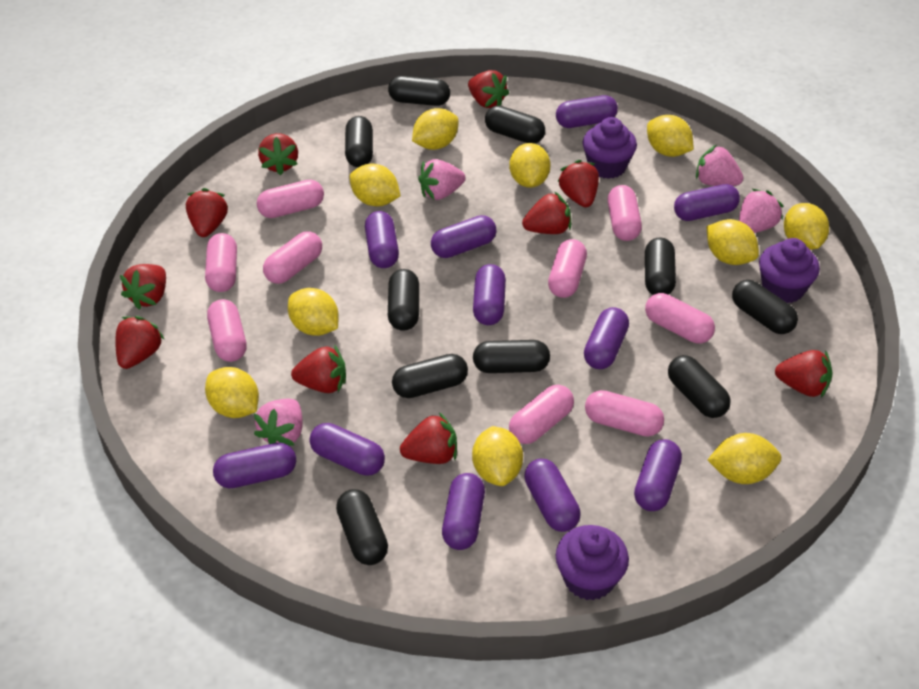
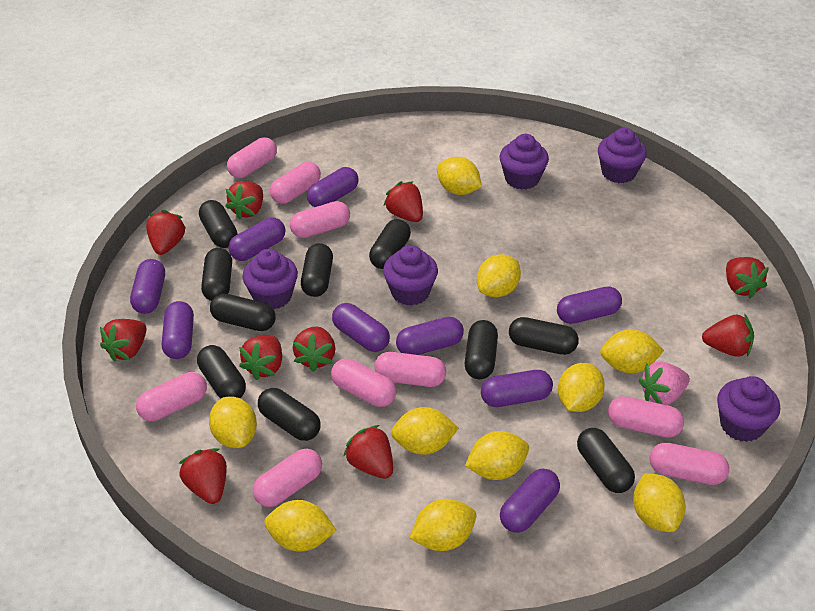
pink strawberry: [254,399,303,446] [418,159,466,200] [696,145,744,186] [739,189,783,233] = 4 -> [639,362,690,405] = 1
purple capsule: [213,443,296,488] [309,423,385,476] [365,211,399,268] [431,215,496,258] [442,473,485,550] [473,264,506,325] [524,459,580,532] [556,95,618,128] [584,307,629,369] [634,439,682,511] [674,184,740,221] = 11 -> [130,259,165,314] [162,301,194,359] [228,217,285,261] [307,167,359,207] [332,303,390,352] [396,317,464,355] [481,370,553,407] [500,469,560,533] [557,286,622,324] = 9
purple cupcake: [555,525,629,600] [583,117,637,179] [759,238,820,303] = 3 -> [242,249,298,310] [383,245,438,305] [500,134,549,190] [598,128,647,183] [717,376,780,442] = 5

